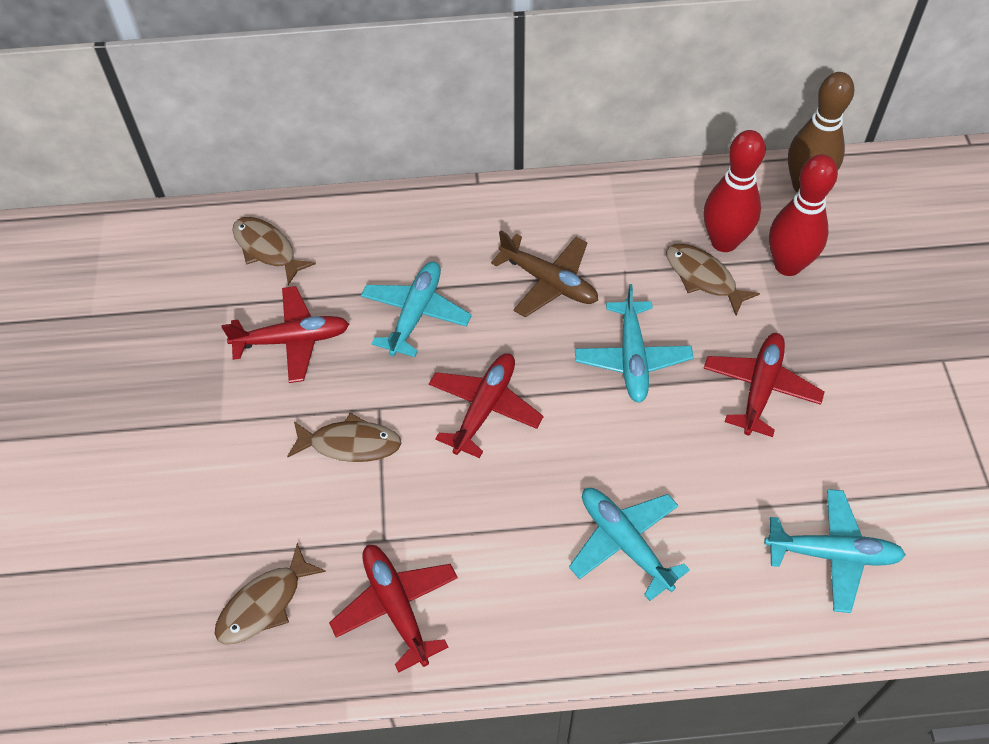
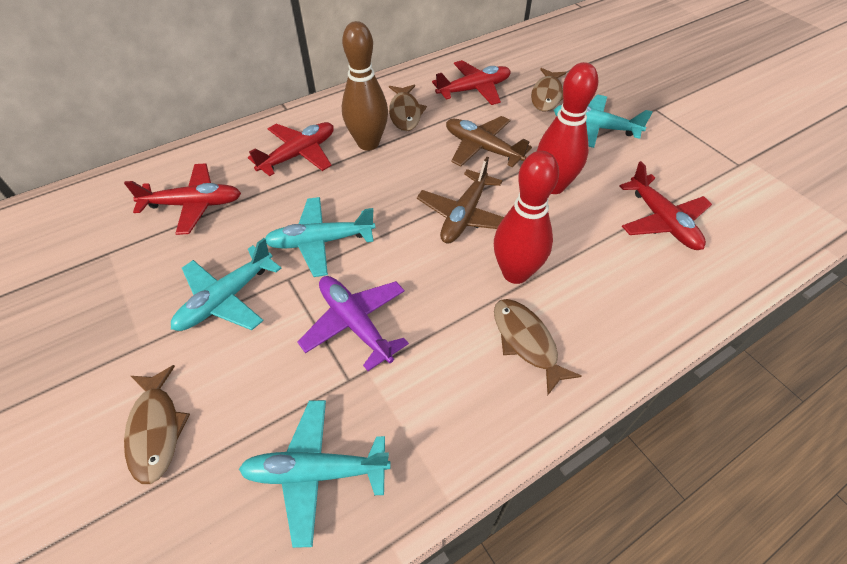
brown plane: [491,230,598,317] = 1 -> [417,157,504,243] [446,116,532,167] = 2
purple plane: none = 0 -> [297,276,409,371] = 1

